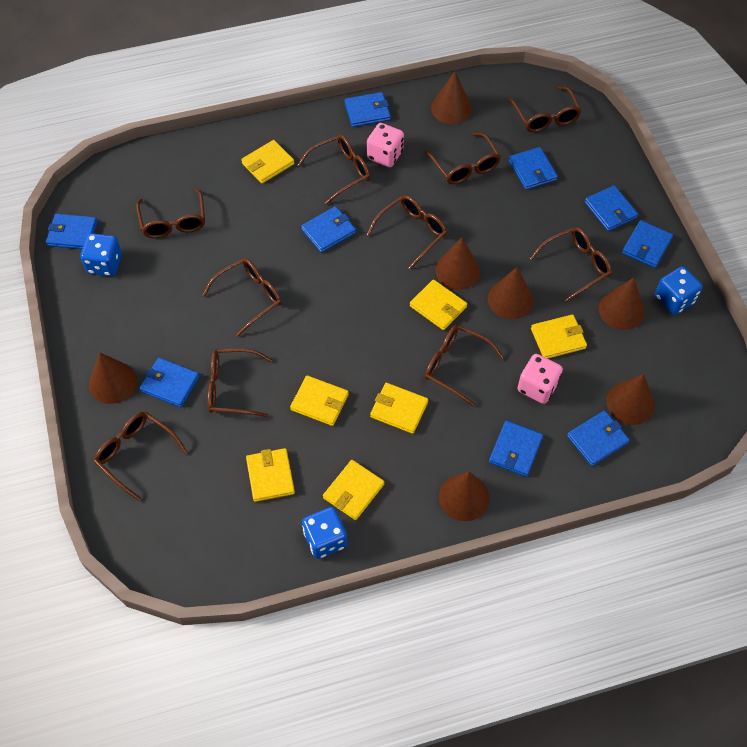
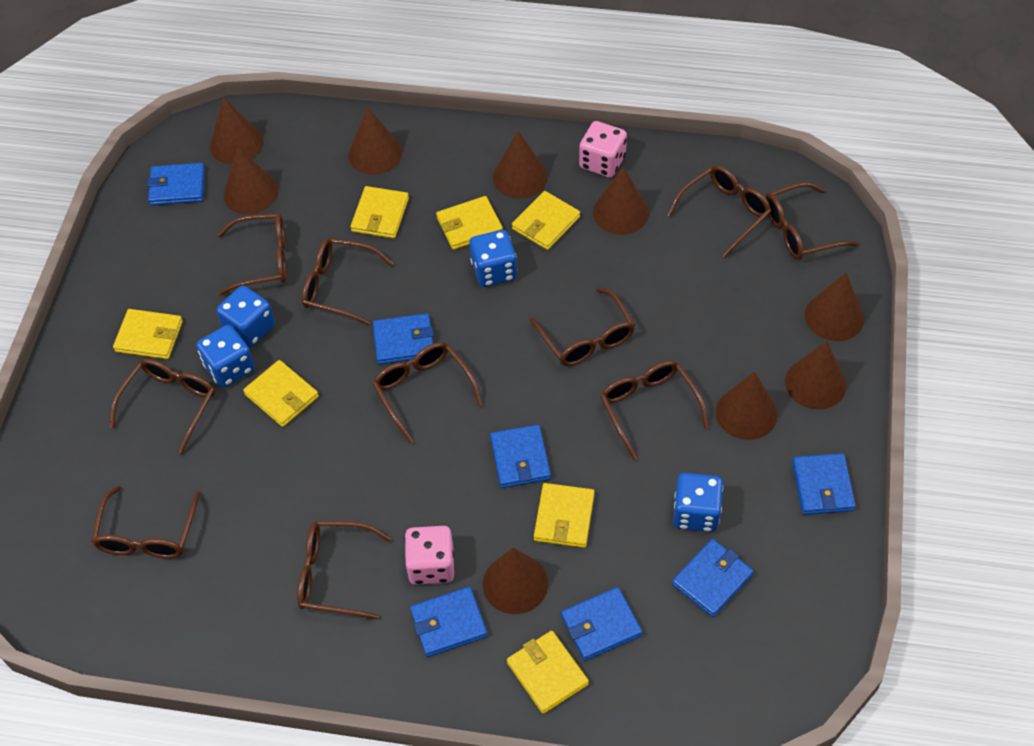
blue dice: [80,233,122,276] [302,507,347,559] [655,266,703,315] = 3 -> [196,325,255,388] [216,286,275,348] [469,230,517,287] [673,473,723,532] = 4
blue wallet: [46,214,98,249] [140,358,199,407] [301,206,356,253] [344,92,391,127] [489,421,543,477] [509,147,558,190] [567,410,630,466] [585,185,638,231] [622,220,673,268] = 9 -> [147,163,205,205] [373,313,434,364] [410,586,488,657] [490,425,551,488] [561,587,642,661] [672,539,754,617] [792,453,856,515] = 7
brown cone: [89,352,137,404] [431,71,472,124] [435,237,480,290] [439,471,489,521] [488,267,533,319] [599,278,645,330] [606,374,655,425] = 7 -> [210,97,263,164] [223,147,278,214] [348,107,402,175] [483,547,548,614] [493,131,547,198] [593,167,649,235] [716,371,777,440] [785,341,846,409] [805,273,864,341] = 9

